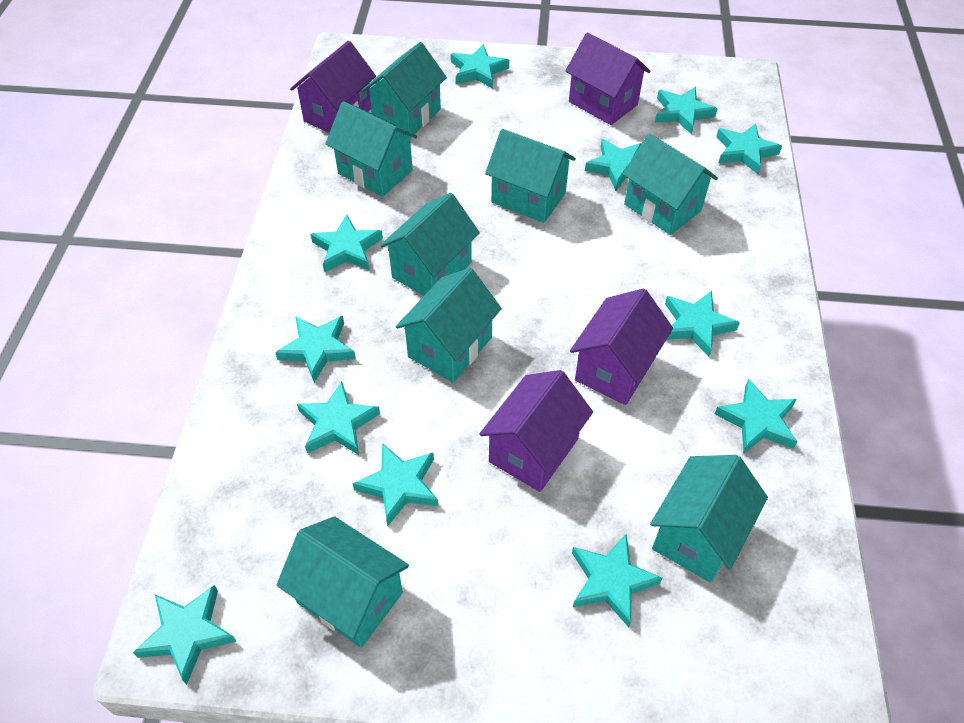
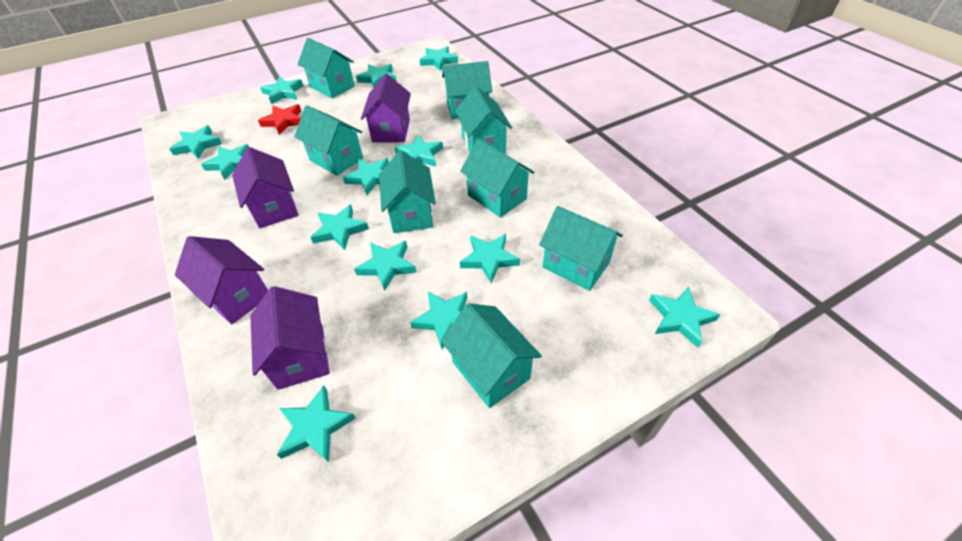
red star: none = 0 -> [258,104,301,135] = 1
turquoise star: [133,585,237,685] [275,316,356,383] [297,381,380,455] [310,214,383,273] [352,443,438,526] [451,44,509,89] [572,534,662,627] [585,139,642,191] [655,87,717,134] [665,291,740,357] [715,379,798,454] [716,124,782,174] = 12 -> [170,125,222,159] [201,144,249,180] [260,77,303,104] [277,385,356,462] [310,204,369,250] [343,158,389,195] [354,241,417,291] [356,64,397,88] [395,135,443,167] [410,291,467,349] [420,46,458,71] [460,234,520,283] [649,287,720,348] = 13

